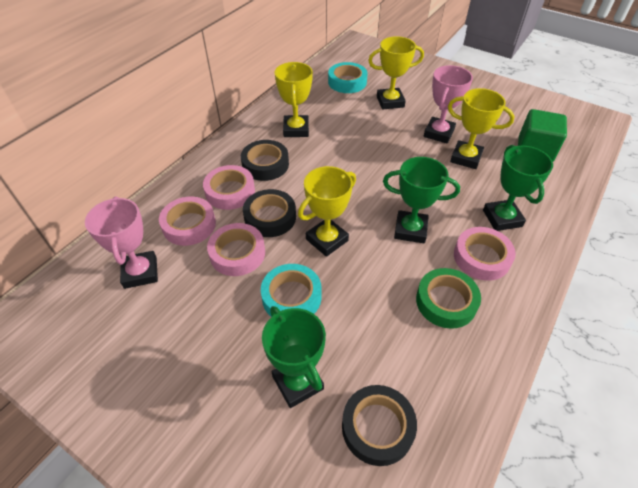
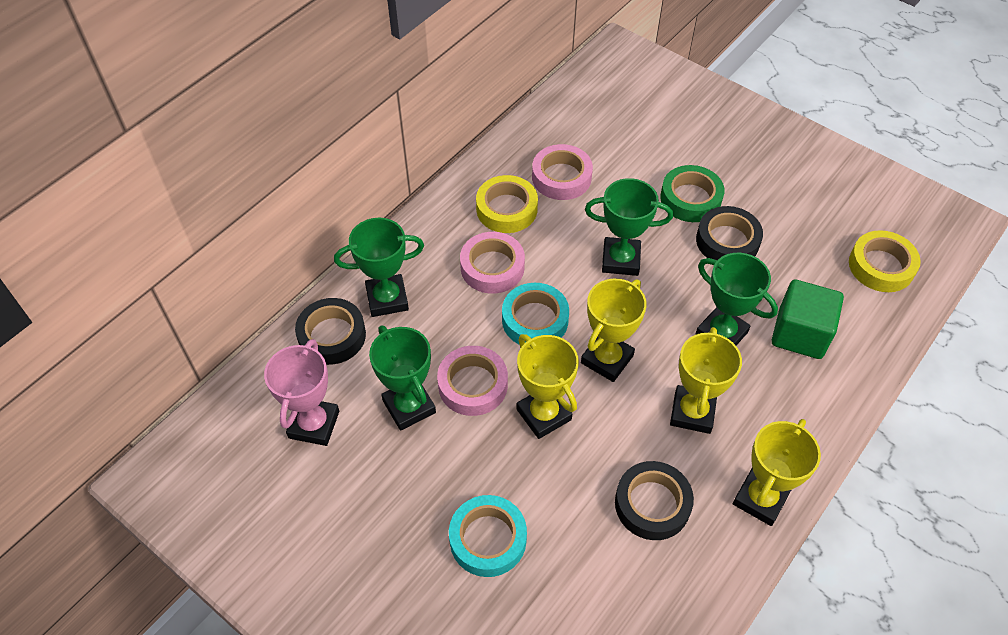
green trophy: [262,306,326,408] [383,157,460,243] [483,145,553,231] = 3 -> [334,218,424,317] [369,325,436,431] [585,178,673,276] [695,253,778,345] = 4
pink tape: [159,197,216,246] [203,165,255,210] [207,223,265,276] [454,227,516,281] = 4 -> [437,346,508,416] [460,232,525,294] [532,144,593,200] = 3
pink trophy: [85,196,158,289] [424,65,473,144] = 2 -> [264,339,339,446] = 1
yellow tape: none = 0 -> [476,175,538,233] [849,230,921,292] = 2

